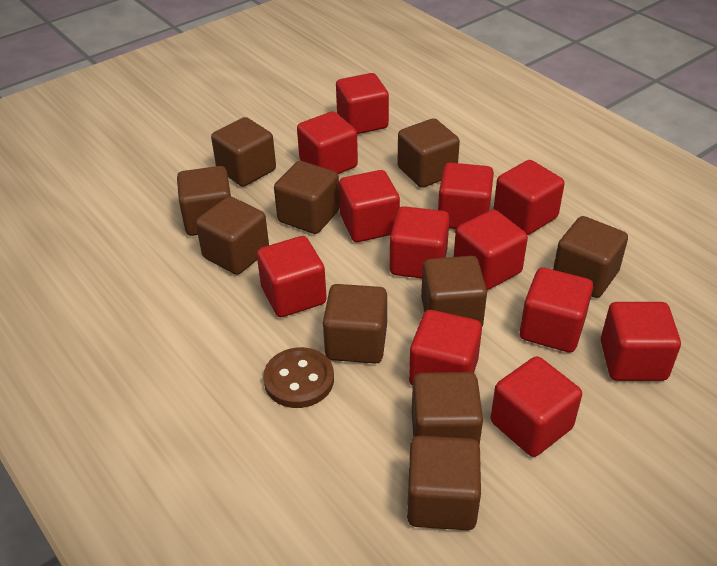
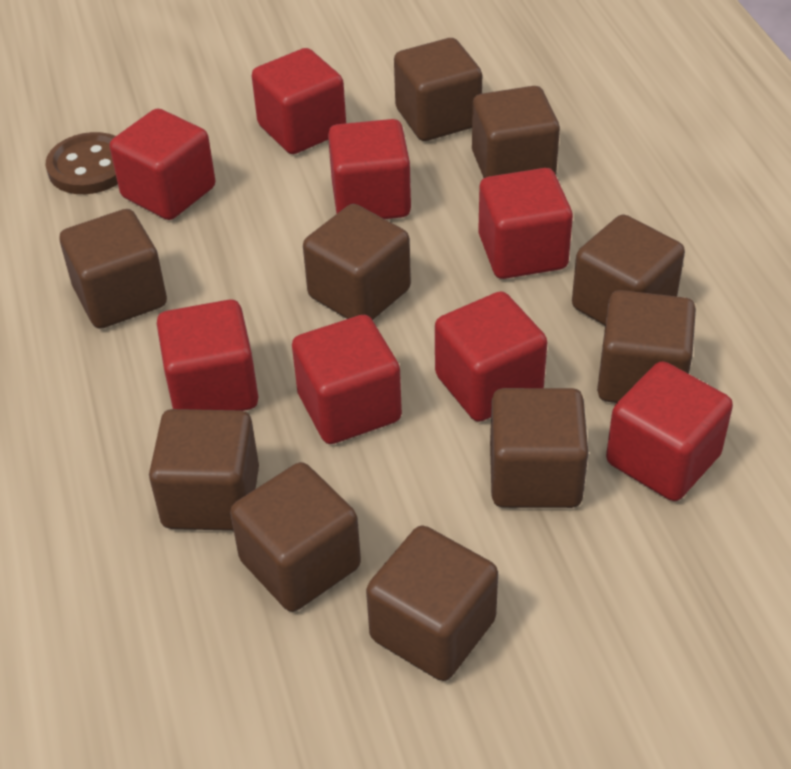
red cube: [257,236,327,317] [297,111,358,174] [336,73,389,134] [339,170,400,242] [390,206,450,279] [409,310,482,386] [438,163,494,229] [454,210,528,290] [491,356,582,457] [493,160,565,235] [520,268,593,353] [601,302,681,381] = 12 -> [110,108,215,220] [157,300,258,411] [252,48,346,154] [292,315,402,444] [328,119,411,219] [435,291,547,422] [478,168,573,279] [606,361,733,501] = 8

